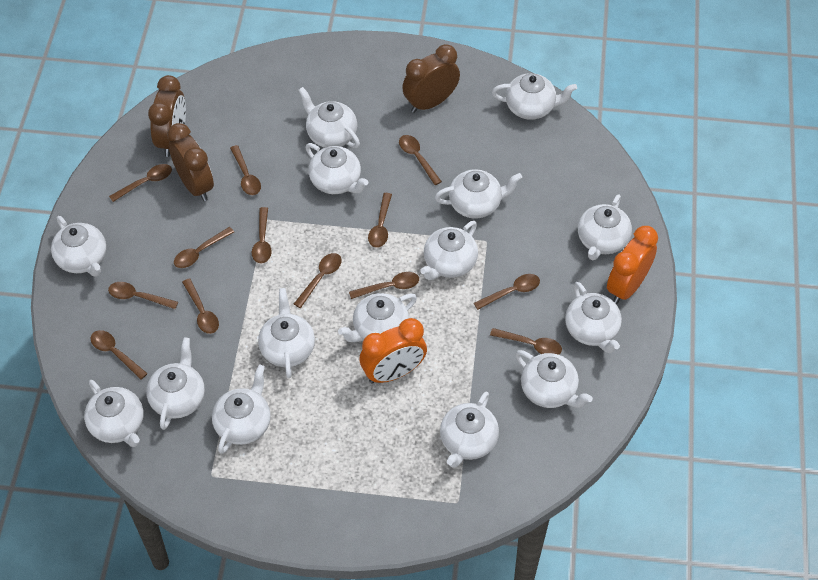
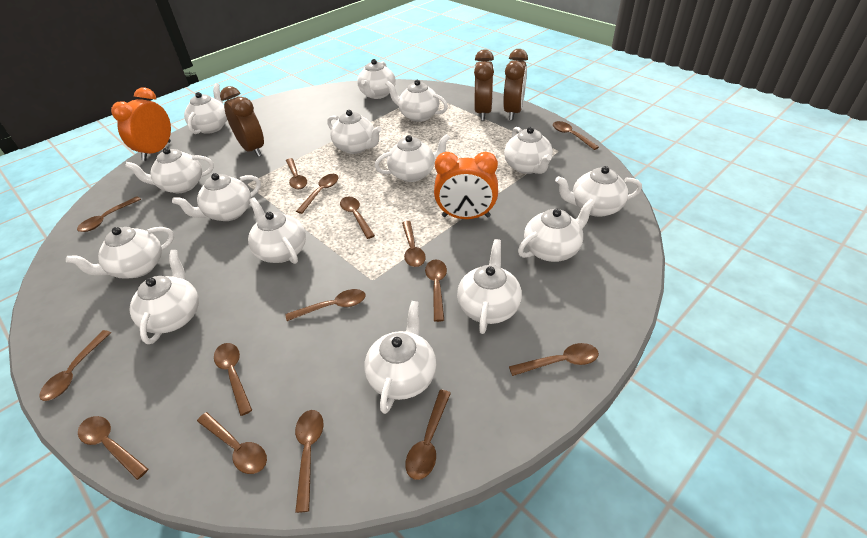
brown spoon: [91,330,148,380] [108,282,178,309] [109,164,172,202] [174,227,234,268] [182,278,219,334] [230,145,261,195] [252,207,272,263] [294,253,342,308] [349,272,419,299] [368,193,392,248] [399,135,442,185] [474,274,540,310] [490,328,562,355] = 13 -> [39,330,111,401] [77,196,141,232] [78,416,148,480] [197,412,267,474] [214,343,252,416] [285,289,365,321] [286,158,307,190] [295,410,323,513] [296,174,339,214] [340,197,375,239] [402,221,426,267] [405,390,451,480] [425,259,447,322] [509,343,599,376] [553,121,599,150] = 15

